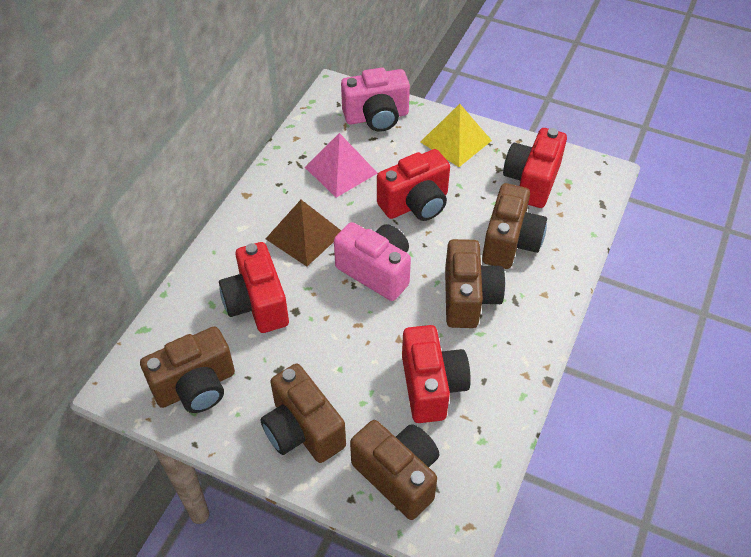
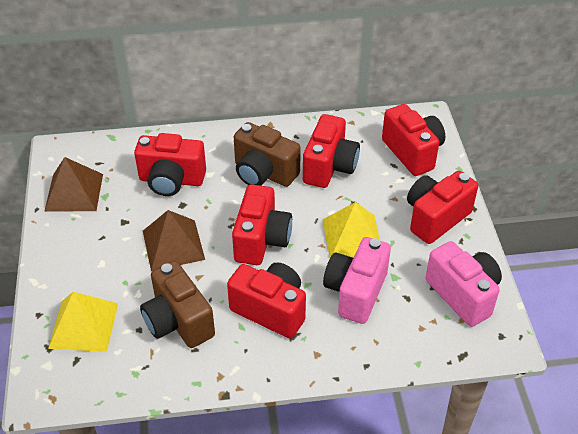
brown camera: [140,326,235,413] [260,364,346,463] [350,420,439,520] [445,239,505,328] [482,183,547,269] = 5 -> [140,261,215,348] [234,122,301,187] = 2
brown pyramid: [266,200,341,266] = 1 -> [44,157,103,212] [143,210,205,271] = 2
pink pyramid: [305,133,378,198] = 1 -> none = 0
red camera: [219,242,289,333] [377,149,450,221] [402,325,471,423] [503,128,567,208] = 4 -> [134,133,206,196] [227,262,306,338] [232,184,292,265] [303,114,360,188] [382,104,445,176] [407,171,478,244] = 6
yellow pyramid: [420,104,492,167] = 1 -> [48,292,118,352] [323,202,380,258] = 2

